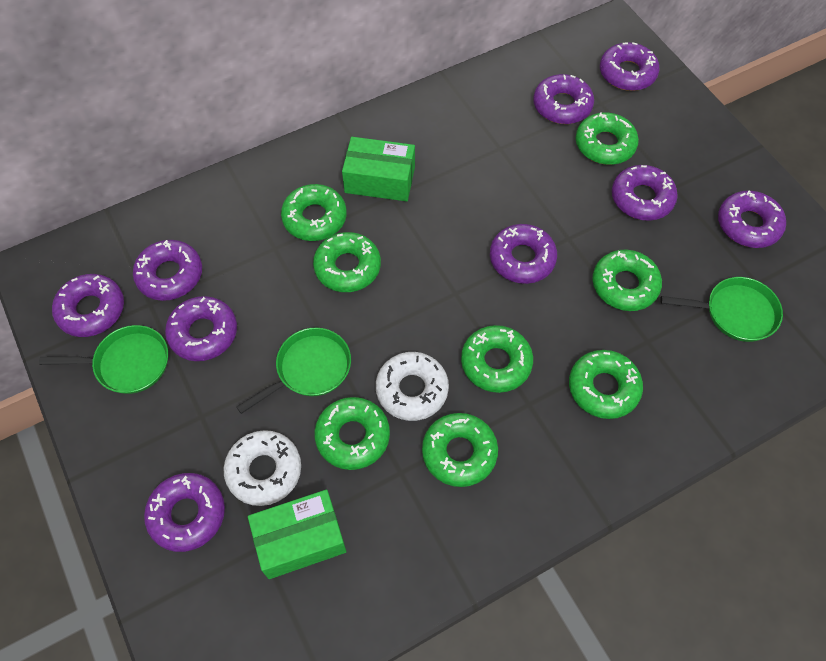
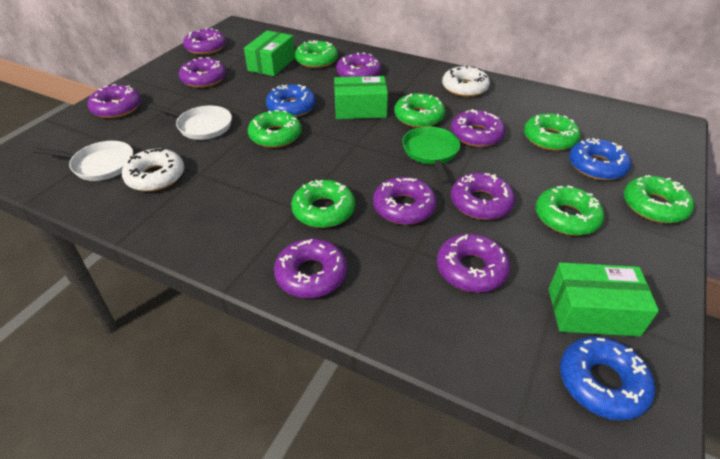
blue donut: none = 0 -> [266,84,316,117] [560,336,655,420] [569,138,631,180] = 3
green box: [248,490,346,579] [342,137,415,201] = 2 -> [244,31,295,76] [334,76,388,119] [549,262,659,336] = 3
green donut: [281,184,347,241] [313,232,381,292] [314,397,390,470] [422,413,498,487] [461,325,533,393] [569,350,643,419] [576,112,639,165] [593,249,662,311] = 8 -> [248,110,302,148] [291,180,355,228] [295,40,338,68] [394,93,446,128] [524,113,581,151] [536,186,604,235] [624,175,694,223] = 7
green pan: [39,325,168,394] [236,328,351,414] [660,277,783,342] = 3 -> [402,126,460,184] = 1
white pan: none = 0 -> [32,141,133,181] [148,103,232,140] = 2

